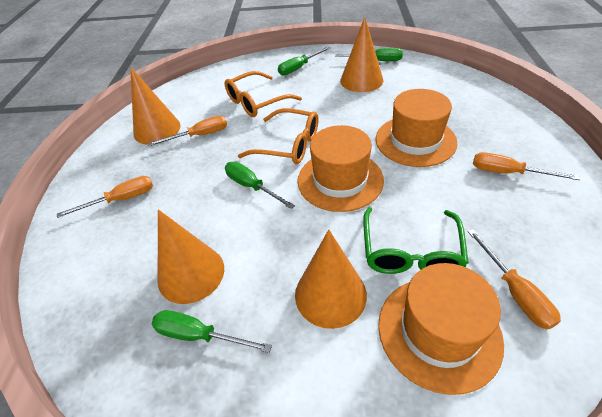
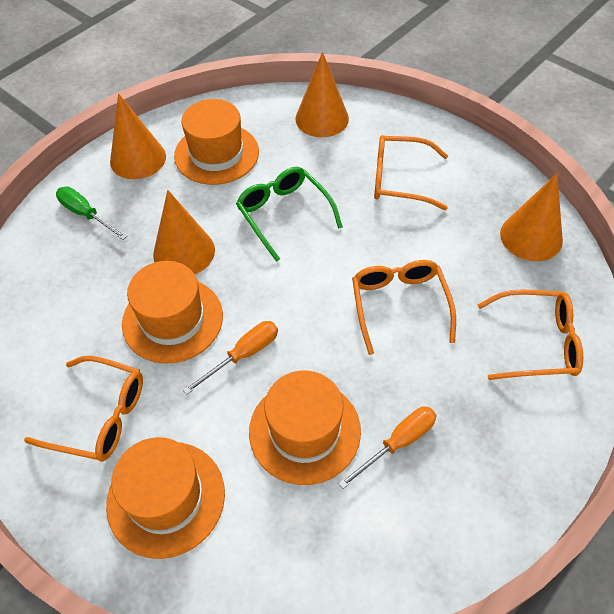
green screwdriver: [152,310,272,353] [225,161,295,209] [278,46,331,75] [335,48,403,61] = 4 -> [56,187,127,240] = 1
orange glasses: [225,71,302,117] [238,108,319,164] = 2 -> [24,356,143,462] [352,260,456,355] [374,135,448,210] [478,290,583,380] = 4
orange hat: [298,125,384,212] [376,89,458,167] [378,263,504,395] = 3 -> [106,437,225,559] [122,261,223,364] [174,99,259,185] [249,370,361,485] = 4
orange screwdriver: [57,176,153,218] [148,116,227,146] [467,229,561,329] [473,152,580,180] = 4 -> [183,321,278,395] [338,406,436,489] = 2

